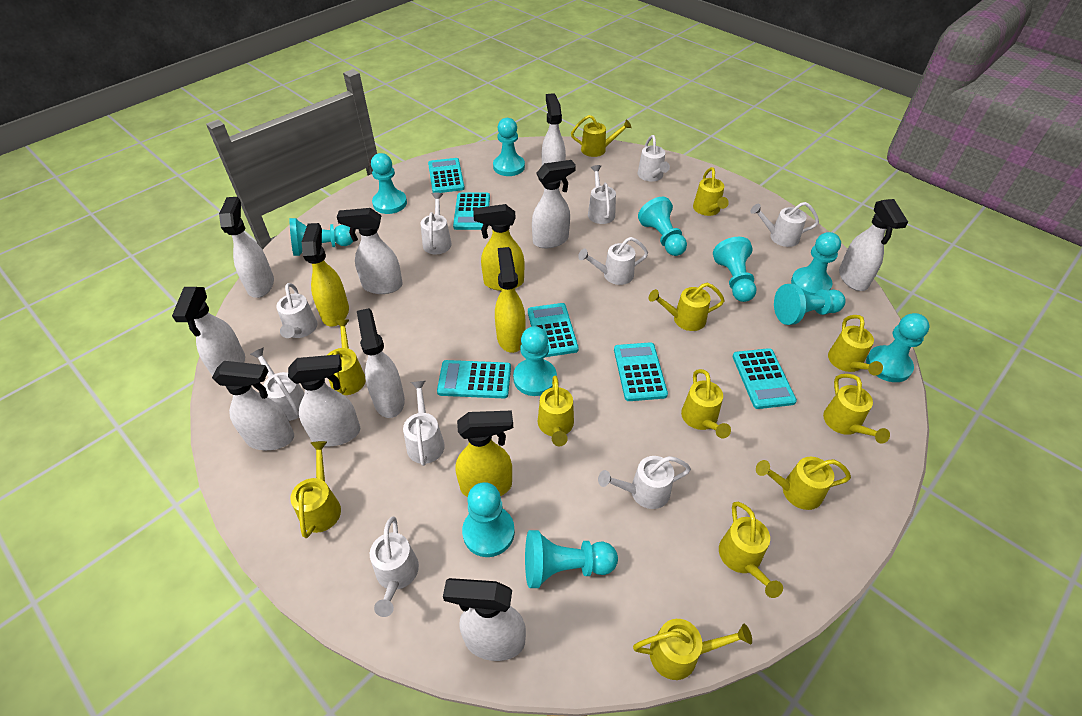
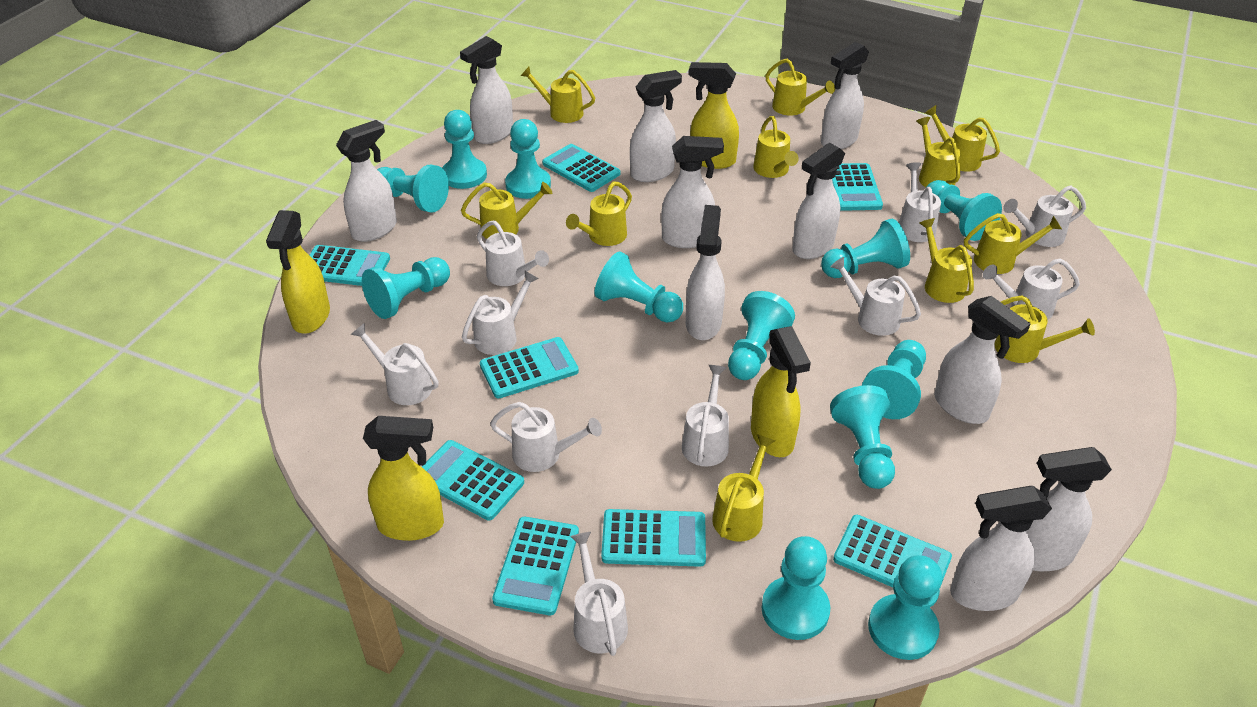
turquoise calculator: [428,158,465,193] [437,360,511,398] [453,193,490,230] [528,303,579,357] [614,342,668,401] [732,348,797,409] = 6 -> [310,245,390,286] [422,440,524,520] [480,337,579,398] [492,517,579,615] [542,144,620,192] [601,509,706,567] [832,163,883,211] [833,515,952,587] = 8
turquoise pawn: [289,218,353,256] [371,153,407,214] [462,482,515,557] [493,118,525,176] [513,326,557,396] [525,530,618,588] [638,197,687,256] [713,237,756,302] [774,284,846,325] [791,232,841,295] [866,313,930,382] = 11 -> [362,257,450,319] [377,165,449,213] [442,110,487,189] [505,119,551,199] [594,252,683,322] [728,291,795,380] [761,536,830,640] [821,219,910,278] [830,385,895,489] [862,340,926,419] [868,555,943,660] [925,180,1002,241] = 12
yellow watering can: [290,441,341,538] [327,320,366,395] [538,376,574,446] [571,115,632,157] [633,619,752,680] [649,283,725,331] [681,369,731,438] [693,167,729,216] [719,502,783,598] [756,457,851,510] [823,374,890,444] [828,315,883,376] = 12 -> [461,182,552,239] [520,67,595,123] [566,181,632,246] [712,434,775,542] [753,116,799,178] [765,59,835,116] [916,117,961,187] [920,218,974,303] [925,105,1000,172] [964,213,1062,274] [995,296,1095,363] = 11

